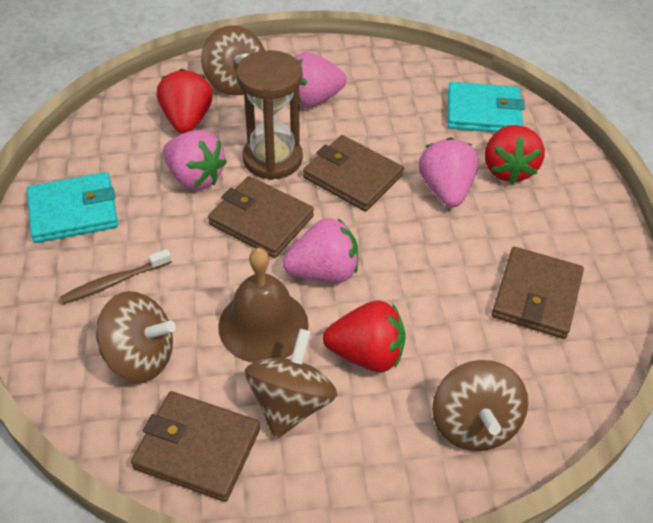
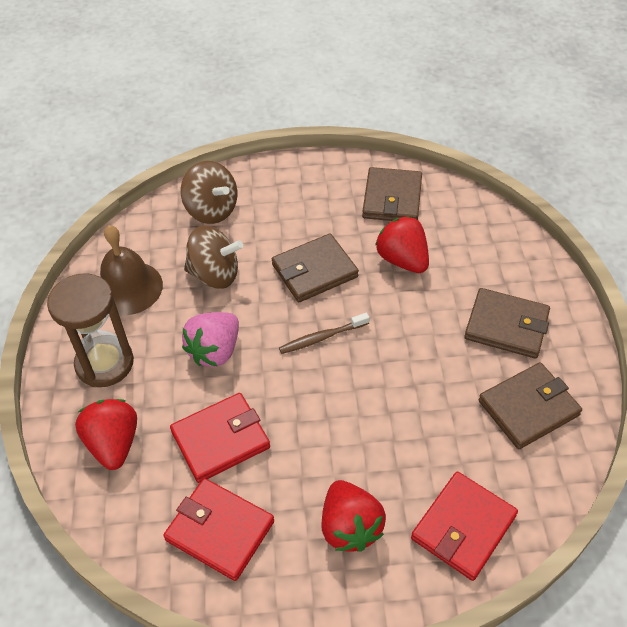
brown spinning top: [96,291,176,382] [201,25,265,95] [245,329,337,440] [432,360,528,451] = 4 -> [181,161,237,224] [184,225,243,289] = 2
pink strawberry: [163,130,227,190] [283,218,358,283] [294,52,347,108] [419,137,479,207] = 4 -> [182,312,239,367] = 1
red wallet: none = 0 -> [163,478,274,581] [170,393,270,483] [411,471,518,581] = 3
turquoise wallet: [27,172,118,243] [448,82,525,132] = 2 -> none = 0

